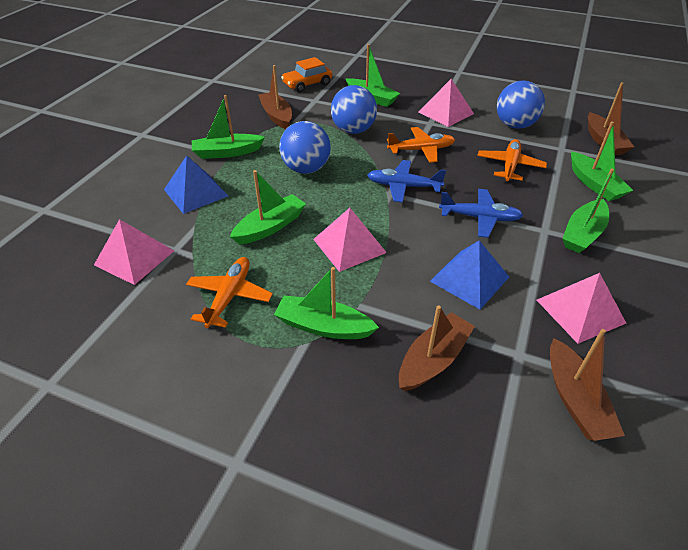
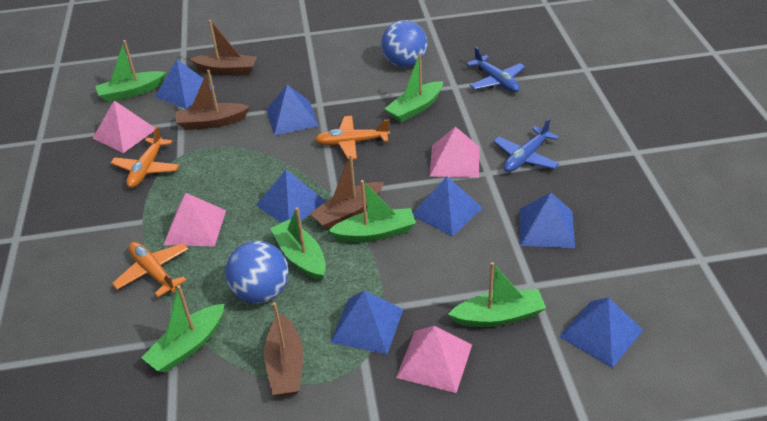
blue ball: [279,121,331,174] [331,85,377,134] [497,80,545,129] = 3 -> [225,241,288,304] [381,20,428,67] = 2
blue pyramid: [164,155,228,214] [430,240,509,310] = 2 -> [155,60,215,109] [256,169,326,223] [267,84,319,135] [330,291,403,354] [413,177,483,237] [520,193,575,248] [559,297,643,368] = 7
orange car: [281,57,332,92] = 1 -> none = 0

